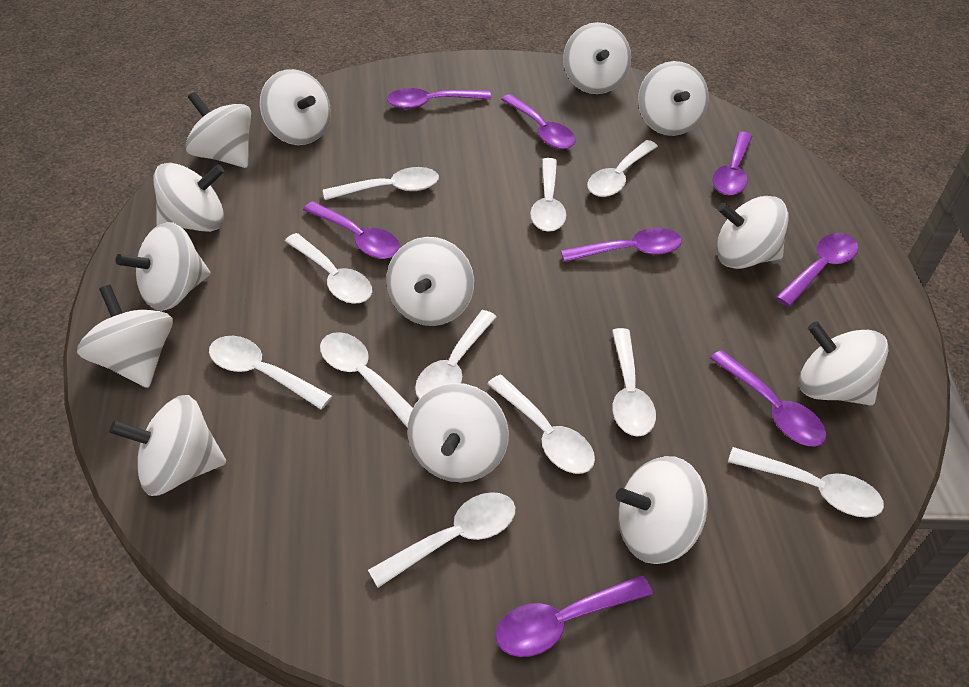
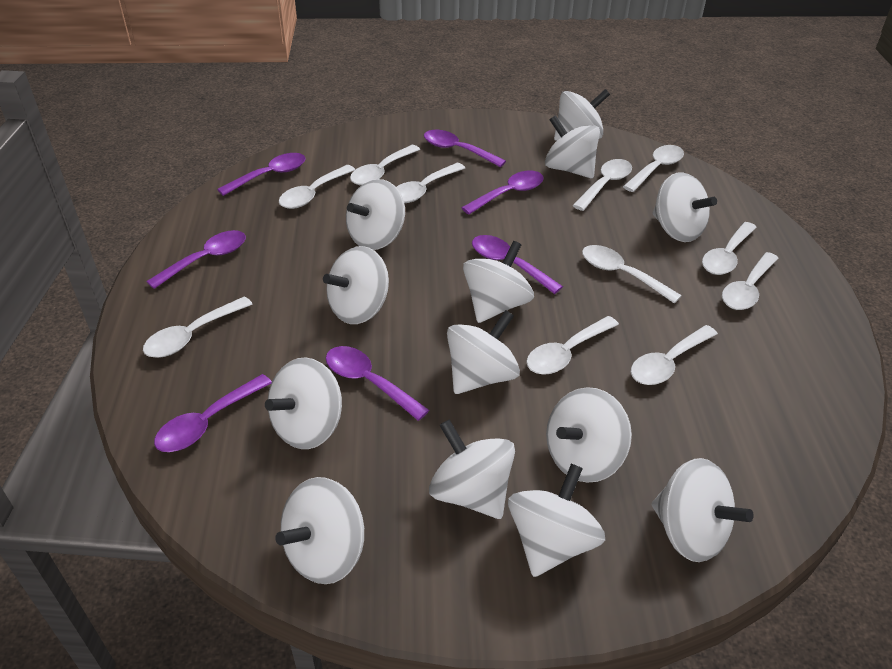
purple spoon: [303,201,401,259] [387,88,491,109] [495,575,653,657] [501,94,576,149] [561,228,682,262] [710,350,826,446] [712,132,752,195] [776,233,858,307] = 8 -> [146,230,246,289] [154,374,272,452] [217,153,306,196] [326,346,429,421] [424,130,506,167] [462,171,544,214] [472,235,563,294] = 7

